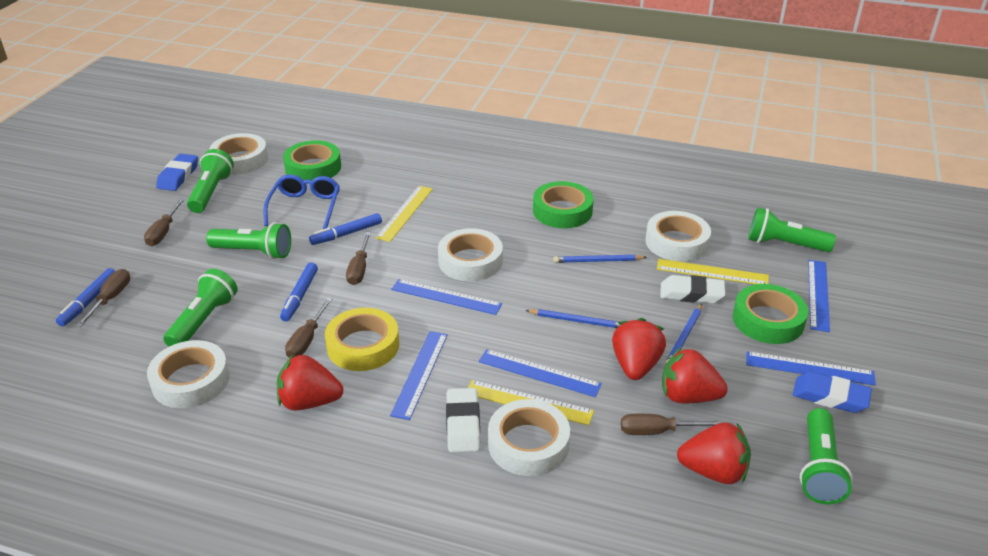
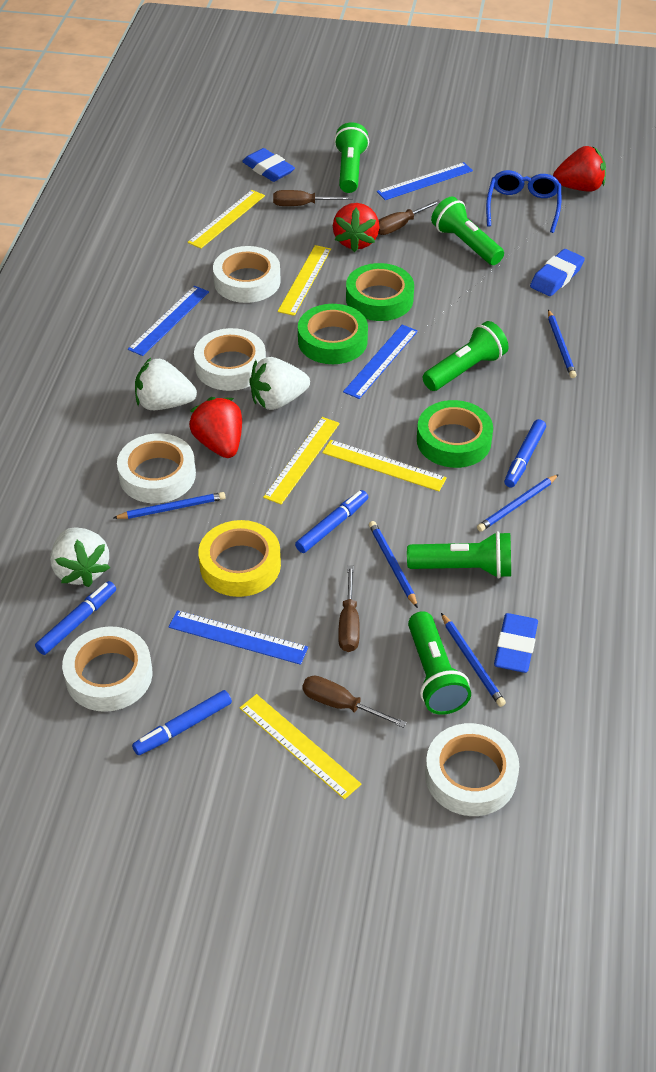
blue eraser: [156,154,198,191] [793,372,872,413] = 2 -> [242,148,295,182] [494,613,538,673] [530,249,585,296] = 3
blue marker: [56,268,115,327] [280,263,318,322] [309,213,382,245] = 3 -> [35,581,116,655] [132,690,232,755] [295,490,368,553] [504,419,546,488] = 4
blue pencil: [525,309,620,328] [553,255,647,263] [665,304,702,365] = 3 -> [113,492,226,519] [369,521,418,608] [441,613,506,707] [477,474,559,532] [548,309,576,378] = 5
blue ruler: [390,331,448,420] [391,279,502,315] [479,349,602,397] [746,351,876,386] [808,260,830,332] = 5 -> [128,286,209,356] [169,610,308,665] [343,325,418,399] [377,162,473,200] = 4
brown screwdriver: [76,269,130,327] [144,199,185,246] [285,298,332,358] [346,232,371,285] [621,414,722,435] = 5 -> [273,190,352,206] [302,675,407,728] [338,565,360,652] [378,200,441,235] = 4
red strawberry: [277,354,343,410] [612,318,666,380] [662,348,728,403] [677,422,751,484] = 4 -> [189,397,242,458] [333,203,379,252] [553,146,606,192] = 3
white eraser: [446,388,480,453] [660,275,726,303] = 2 -> none = 0
white strawberry: none = 0 -> [50,527,110,587] [135,358,197,410] [249,357,310,410] = 3
yellow ruler: [375,186,433,242] [468,380,594,425] [657,259,769,284] = 3 -> [187,190,265,249] [240,694,361,800] [263,417,340,504] [278,245,331,316] [322,440,447,491] = 5

